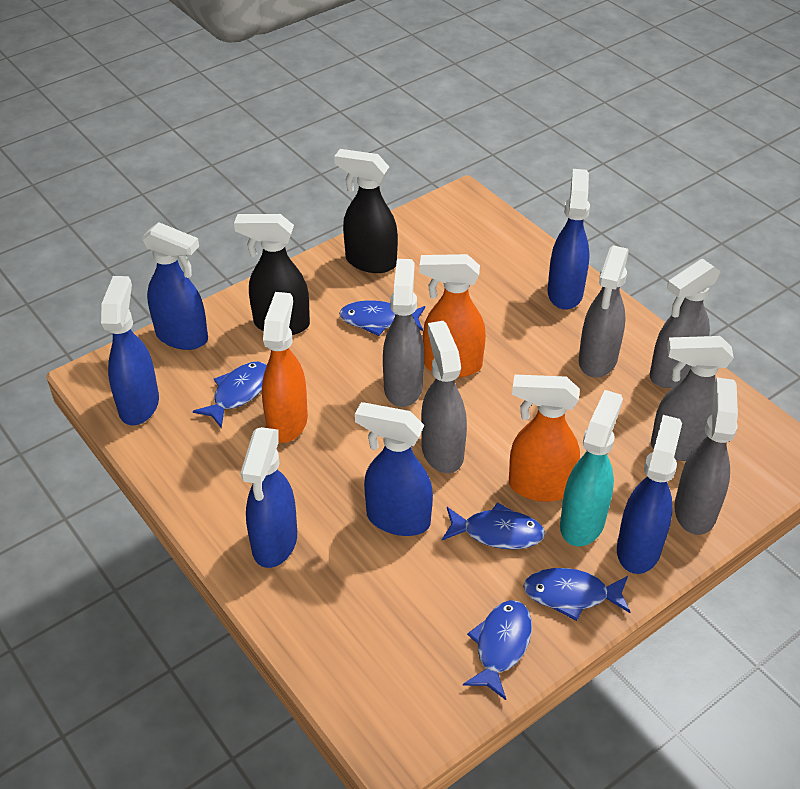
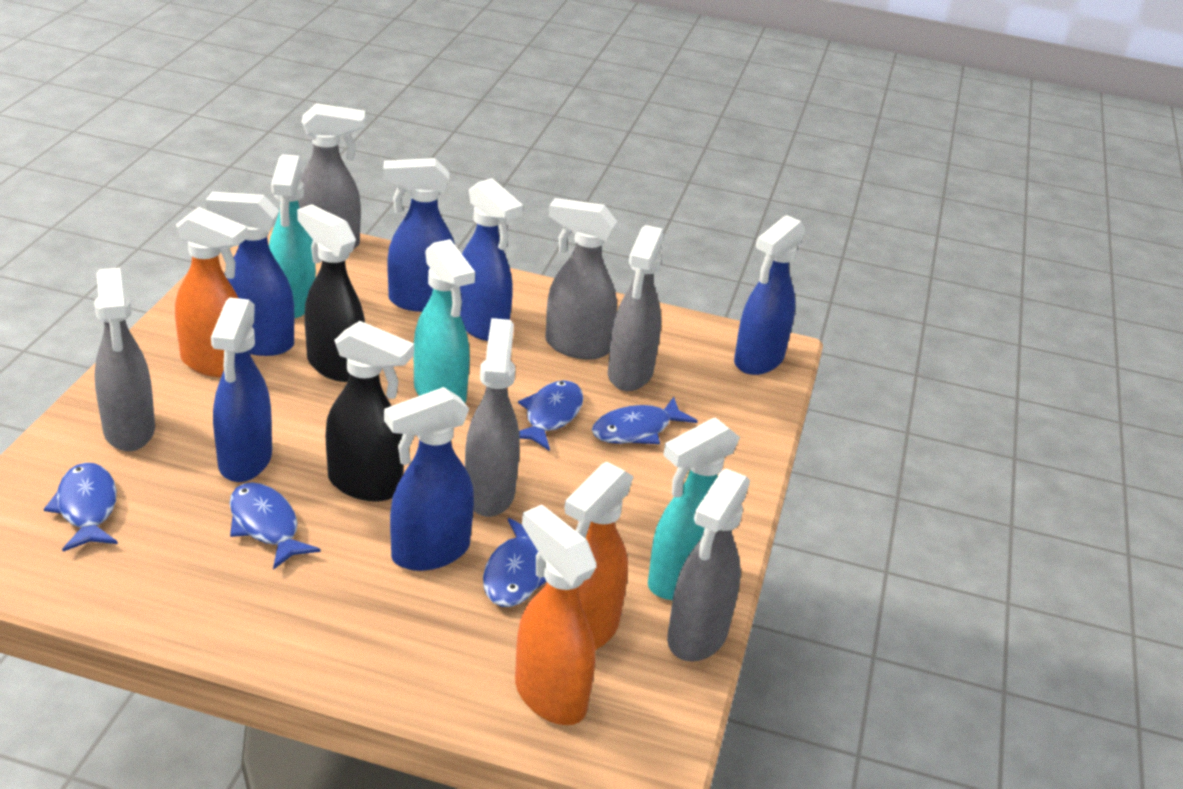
turquoise spray bottle: [560,390,623,546] = 1 -> [269,154,316,318] [414,239,475,403] [648,417,740,600] = 3

